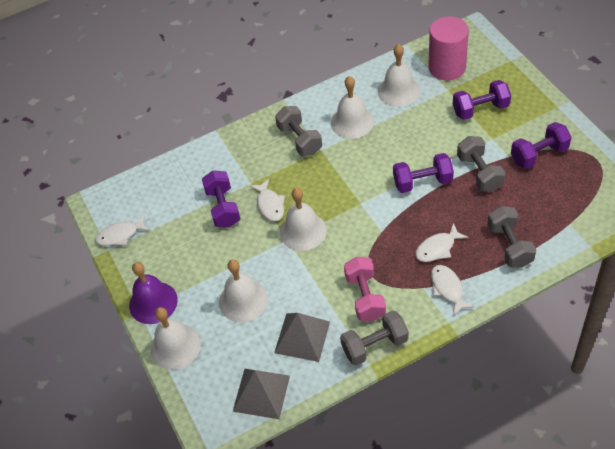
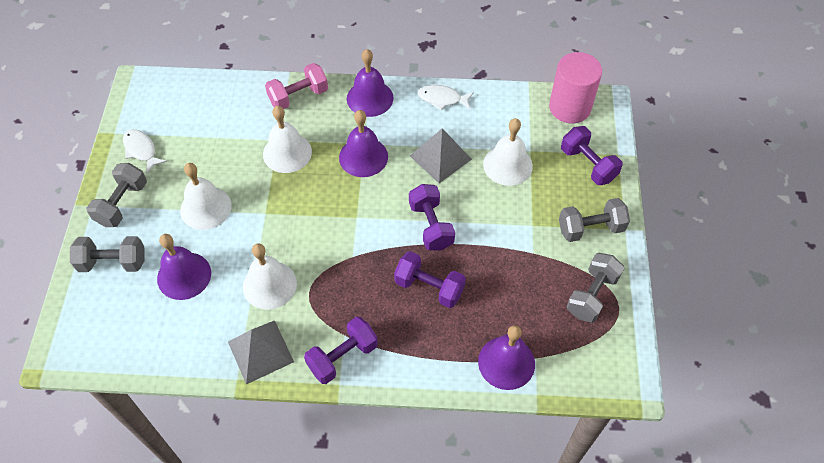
purple bell: [129,262,178,324] = 1 -> [157,234,211,300] [339,110,388,177] [347,49,393,117] [478,325,535,390] = 4
white bell: [151,307,201,370] [219,260,268,322] [280,188,327,251] [331,76,374,139] [378,44,420,107] = 5 -> [180,163,232,230] [243,243,297,310] [263,106,312,173] [483,118,533,186] = 4
white fish: [95,215,150,246] [250,179,285,221] [415,223,468,262] [431,265,474,316] = 4 -> [123,129,167,173] [418,85,474,111] = 2

